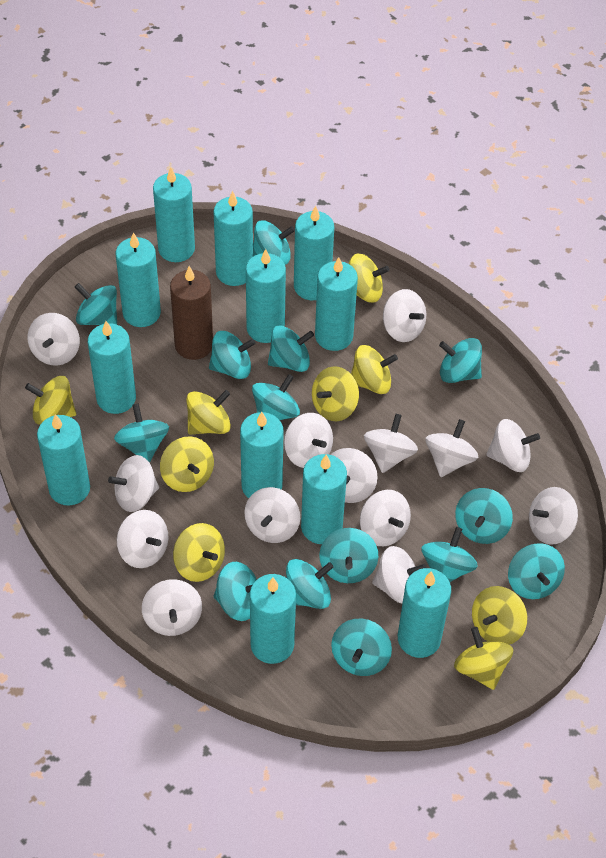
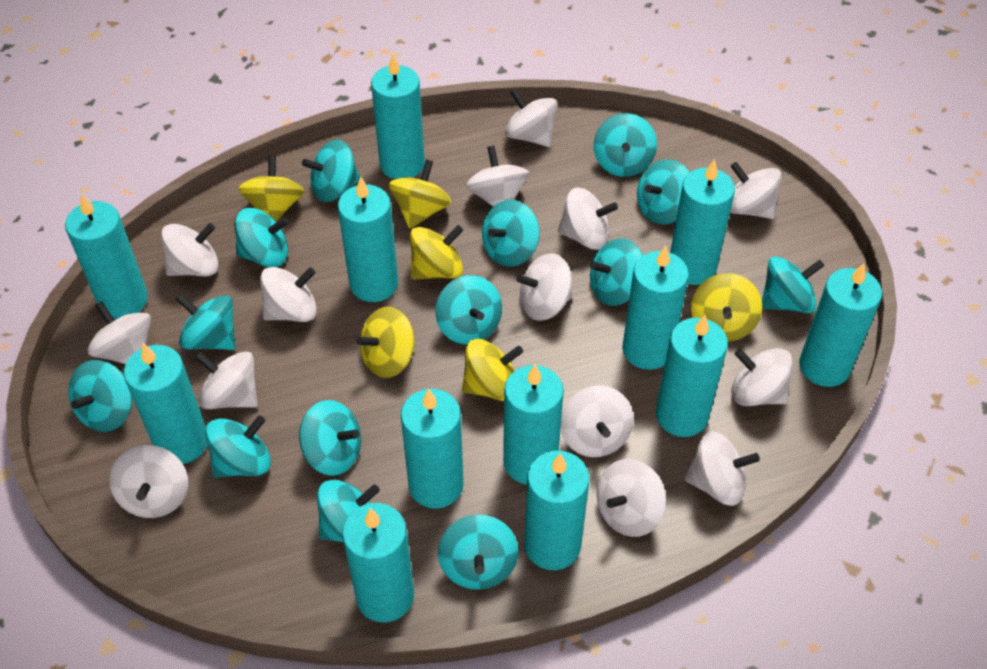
brown candle: [170,266,213,360] = 1 -> none = 0
yellow spinning top: [25,376,76,425] [160,436,214,492] [173,523,225,582] [186,390,231,434] [312,366,359,421] [349,254,390,303] [351,345,398,394] [454,627,513,690] [472,586,527,645] = 9 -> [238,155,304,222] [357,306,415,378] [389,159,451,229] [410,225,463,279] [462,339,523,401] [691,273,762,342] = 6

